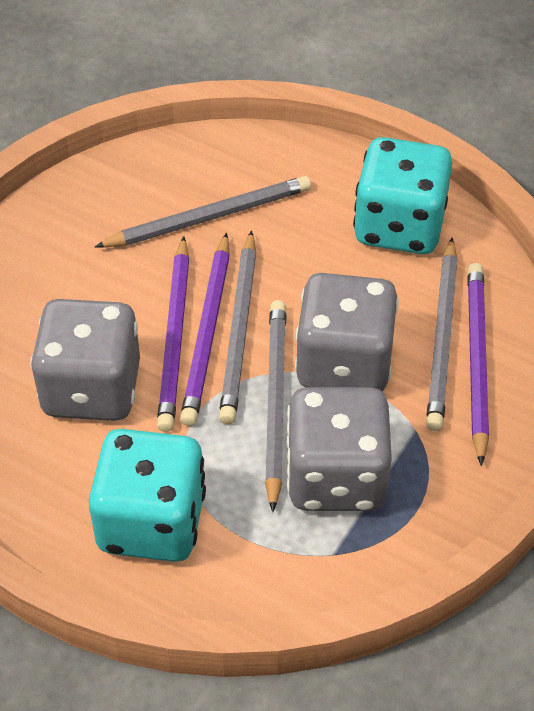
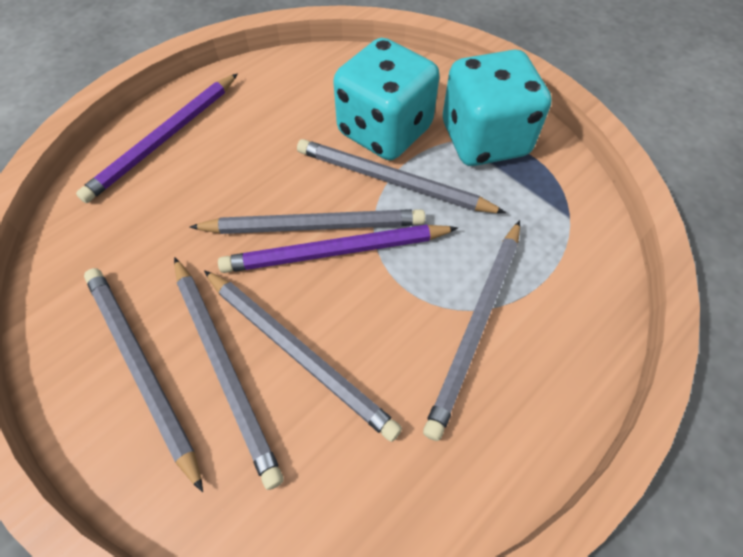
grey dice: [30,299,140,421] [287,387,392,511] [295,273,399,392] = 3 -> none = 0
grey pencil: [95,176,311,248] [219,230,256,424] [265,300,286,512] [426,237,458,431] = 4 -> [84,268,203,492] [174,257,284,490] [189,209,425,234] [204,270,402,442] [297,139,506,213] [423,220,520,441] = 6
purple pencil: [157,236,189,432] [180,233,230,426] [467,263,489,466] = 3 -> [76,73,238,203] [218,225,458,273] = 2

